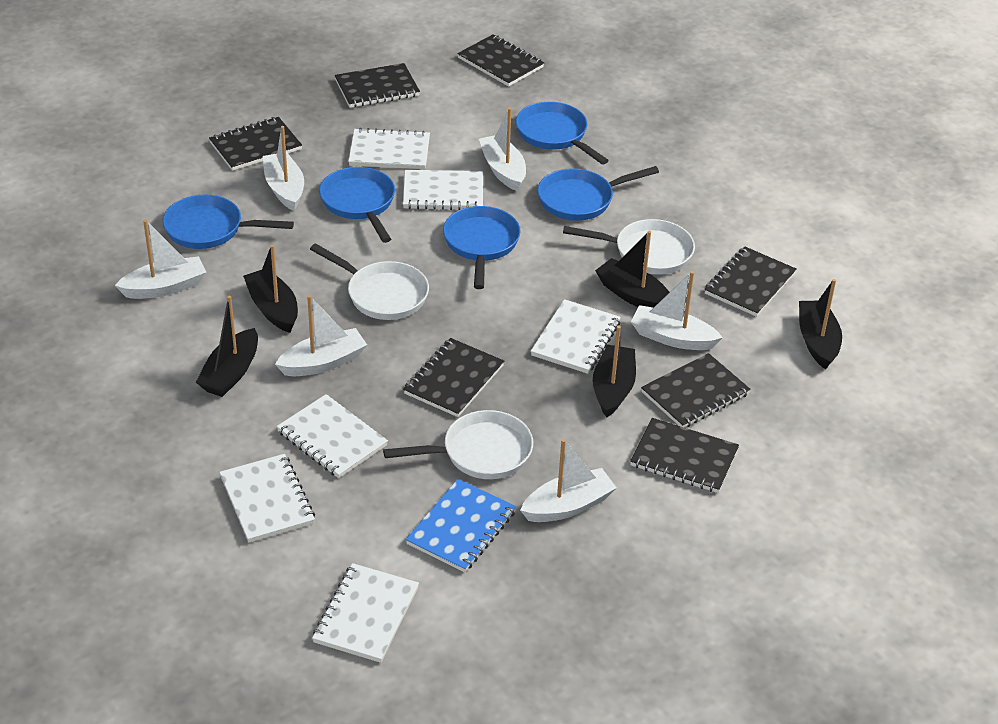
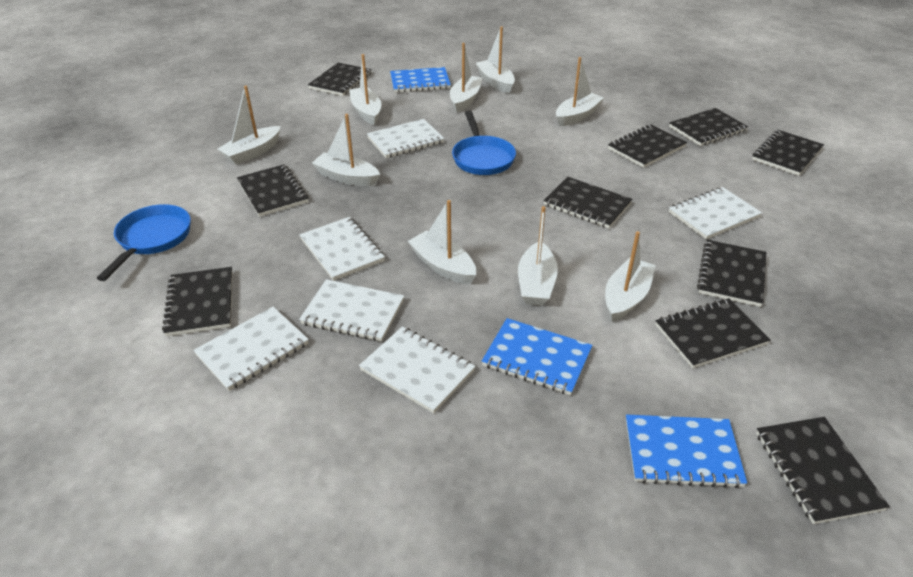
black boat: [196,296,258,397] [243,245,298,333] [593,326,636,418] [595,231,670,307] [799,279,842,369] = 5 -> none = 0
black notebook: [209,117,302,171] [335,63,420,108] [403,338,504,417] [457,34,544,87] [630,418,739,493] [641,353,751,428] [704,246,797,317] = 7 -> [162,267,232,336] [237,164,309,217] [308,62,372,96] [543,177,632,229] [608,124,687,168] [655,298,771,368] [669,108,748,146] [697,240,766,307] [752,130,824,176] [756,417,890,524] = 10
blue notebook: [406,479,516,572] = 1 -> [390,67,451,93] [482,318,592,395] [626,415,747,488] = 3
blue pan: [163,195,294,249] [319,167,395,243] [443,206,521,289] [516,102,609,165] [538,166,659,221] = 5 -> [97,204,191,281] [452,111,516,175] = 2
white boat: [115,220,206,299] [263,126,304,211] [275,295,367,376] [479,108,526,191] [520,439,617,522] [631,271,723,350] = 6 -> [218,86,281,164] [312,114,380,186] [349,54,381,125] [408,200,476,284] [450,43,482,112] [476,26,515,93] [518,206,558,306] [556,57,604,126] [605,231,656,322] = 9
white pan: [310,243,429,320] [383,410,533,479] [563,219,695,275] = 3 -> none = 0

